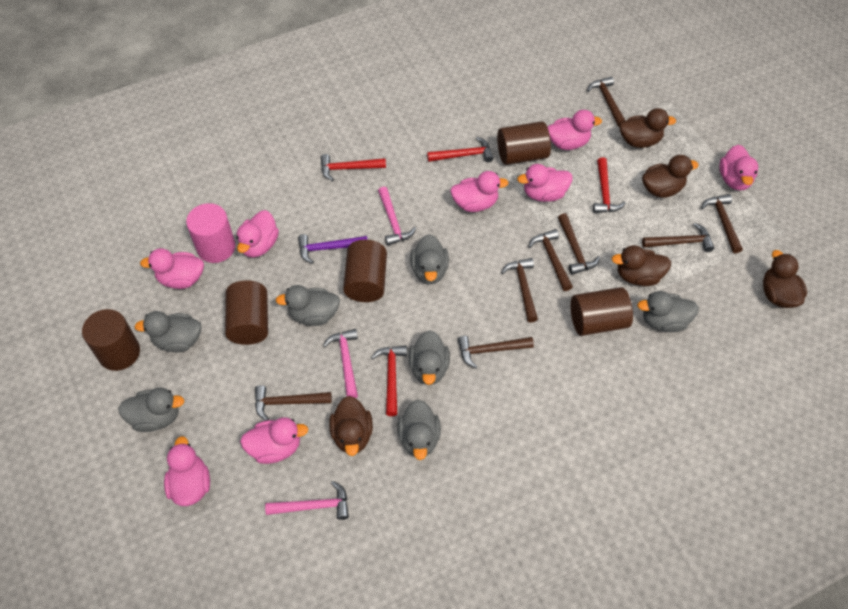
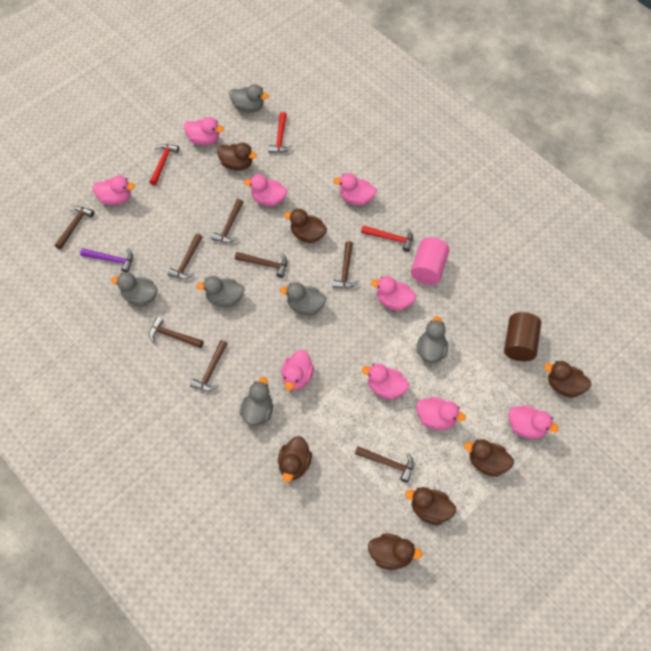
brown cylinder: [82,309,140,371] [225,280,268,345] [343,240,387,302] [497,121,551,165] [571,287,633,336] = 5 -> [504,312,541,361] = 1
brown duck: [329,396,373,456] [612,245,671,286] [620,108,676,148] [642,155,698,198] [763,250,807,308] = 5 -> [217,143,257,170] [278,436,312,482] [284,209,327,243] [368,534,423,570] [405,487,456,525] [464,439,514,477] [544,361,591,398] = 7
grey duck: [118,388,184,432] [134,311,201,352] [276,285,340,326] [397,400,441,460] [409,330,450,385] [410,234,449,284] [637,291,699,332] = 7 -> [111,272,158,306] [197,276,245,307] [229,84,269,112] [240,377,273,426] [280,282,327,315] [417,316,448,363] = 6
pink duck: [140,248,204,289] [164,436,210,506] [236,210,279,258] [240,417,308,464] [450,171,509,212] [517,164,573,202] [548,110,602,150] [719,145,758,191] = 8 -> [92,175,135,205] [184,117,224,145] [244,174,288,206] [281,350,314,391] [333,173,377,206] [362,364,409,400] [371,276,416,311] [416,397,466,430] [508,405,559,439] = 9
pink hammer: [265,481,349,520] [323,329,358,398] [378,187,416,246] = 3 -> none = 0
red hammer: [321,154,386,181] [371,345,407,416] [427,137,494,162] [593,157,626,213] = 4 -> [149,144,179,185] [268,112,293,153] [361,225,413,252] = 3

